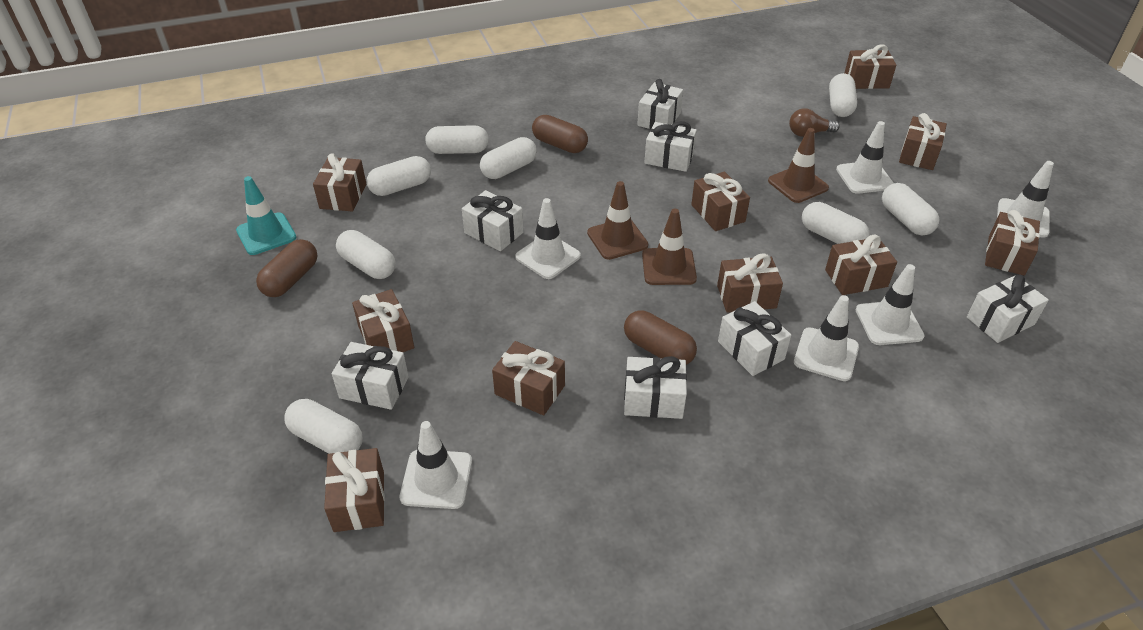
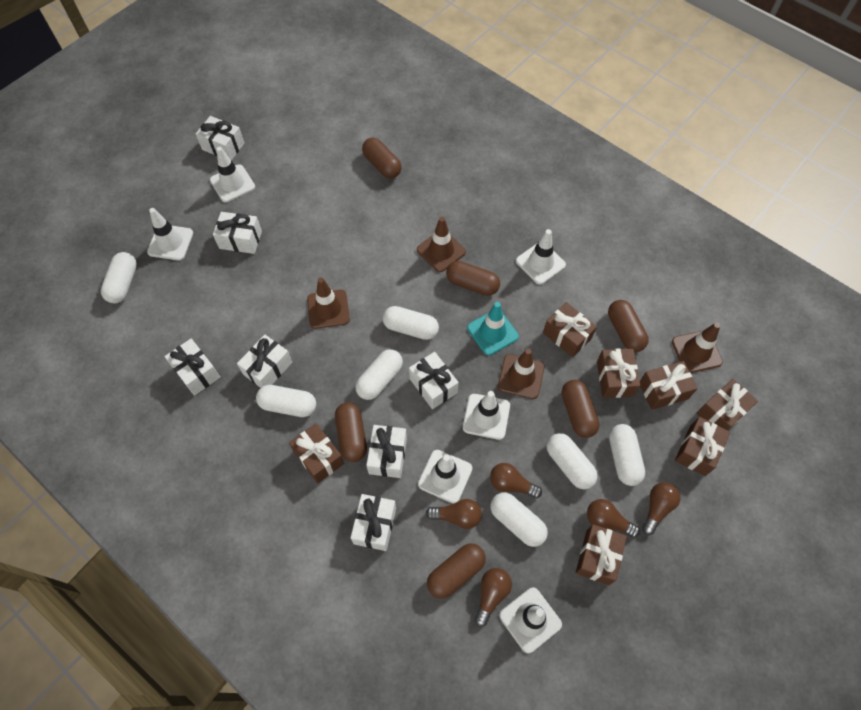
brown capsule: [256,239,317,297] [532,115,588,153] [624,310,697,365] = 3 -> [335,402,367,462] [362,138,402,178] [427,543,486,599] [446,261,500,296] [562,380,600,438] [608,300,649,352] = 6
brown gift: [313,153,366,212] [324,448,385,532] [352,289,414,352] [492,341,565,415] [691,172,750,231] [717,253,783,313] [825,235,897,295] [845,44,896,89] [899,113,947,170] [985,210,1040,276] = 10 -> [289,424,344,483] [543,302,597,357] [576,524,627,585] [597,349,640,398] [640,361,697,410] [675,417,730,476] [696,379,758,430] = 7
brown light bulb: [789,108,840,137] = 1 -> [426,499,482,529] [474,568,512,627] [490,463,542,498] [587,499,640,538] [642,482,681,535] = 5
brown traffic cone: [587,181,648,260] [642,209,697,285] [768,128,829,203] = 3 -> [307,278,350,329] [417,217,466,272] [498,348,545,399] [672,322,723,373] = 4
white capsule: [284,399,363,454] [336,230,396,279] [367,156,431,196] [425,125,489,154] [480,137,537,179] [802,202,869,244] [829,73,857,117] [882,183,940,236] = 8 -> [101,252,137,303] [256,385,316,417] [355,349,403,400] [383,306,439,340] [490,492,548,547] [547,433,598,489] [609,424,645,486] = 7

